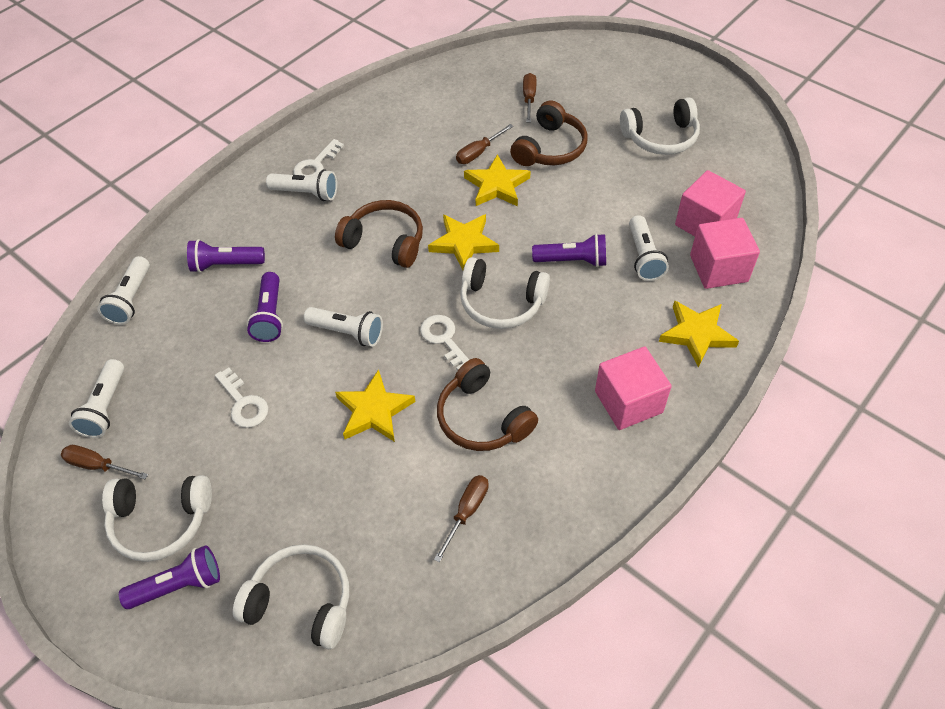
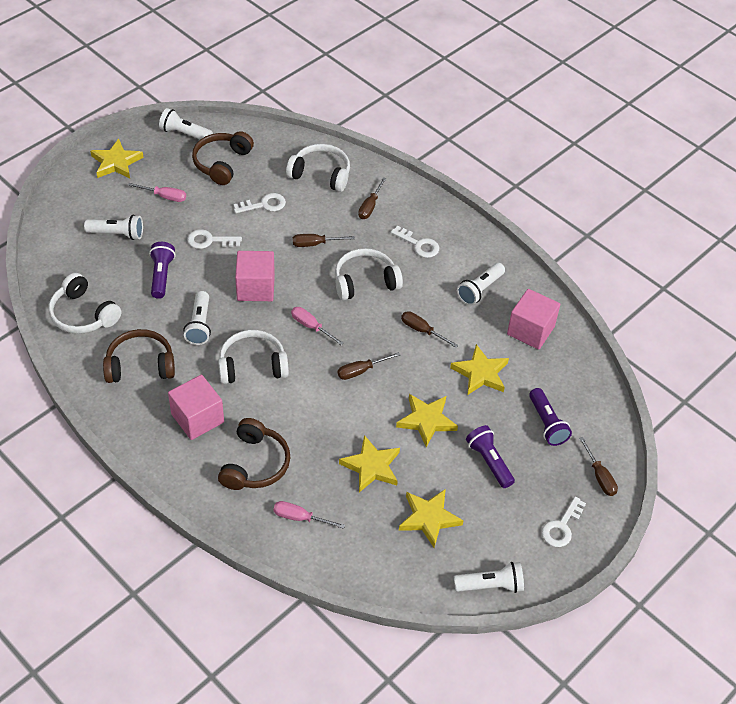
brown screwdriver: [61,445,148,479] [434,475,489,562] [456,124,513,164] [523,73,537,123] = 4 -> [293,234,355,247] [337,352,400,380] [358,177,387,219] [401,311,458,348] [579,437,618,496] = 5
pink screwdriver: none = 0 -> [128,183,186,202] [273,501,345,529] [291,307,344,345] = 3
purple flashlight: [119,545,220,609] [187,239,265,273] [247,272,283,342] [532,234,606,267] = 4 -> [149,242,176,299] [466,425,515,488] [529,388,572,446] = 3
white key: [215,368,268,428] [293,139,344,176] [420,315,469,370] = 3 -> [187,229,242,249] [233,193,286,213] [391,226,439,258] [541,496,586,547] = 4
yellow star: [335,369,415,442] [428,214,499,270] [464,154,531,206] [659,300,739,368] = 4 -> [90,139,144,179] [339,435,400,492] [396,394,458,447] [399,489,464,548] [450,344,509,395] = 5

